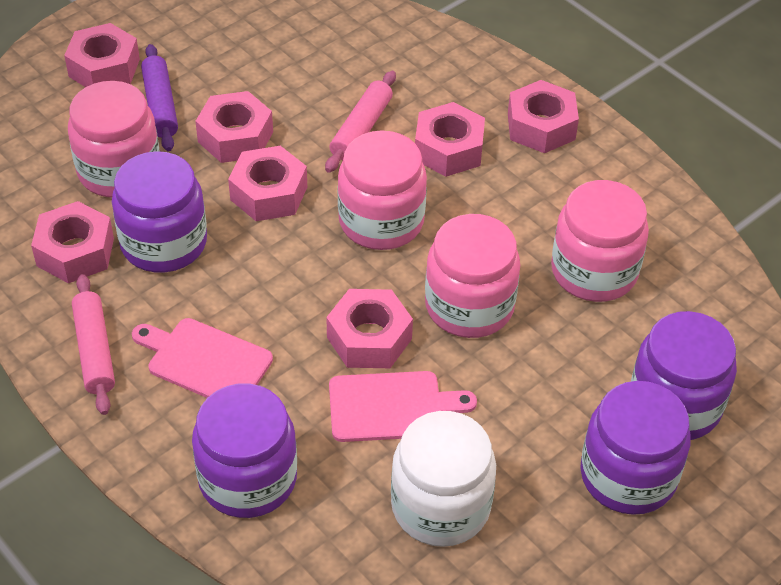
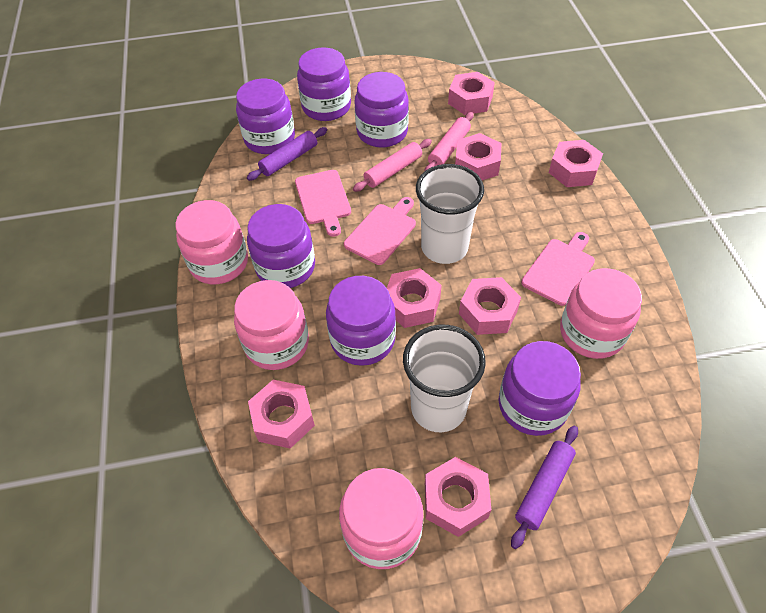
pink cutting board: [132,318,273,398] [329,371,477,442] = 2 -> [295,170,351,237] [344,197,416,265] [521,232,595,306] = 3
purple jar: [112,151,207,272] [192,383,297,518] [580,381,691,515] [631,311,737,440] = 4 -> [236,79,295,154] [247,204,315,288] [297,47,351,121] [326,276,396,366] [355,72,409,147] [499,341,581,436] = 6
purple rolling pin: [141,44,178,151] = 1 -> [247,127,327,181] [511,426,578,549] = 2
white cup: none = 0 -> [403,324,486,432] [416,164,484,264] = 2
white jar: [391,411,496,547] = 1 -> none = 0

